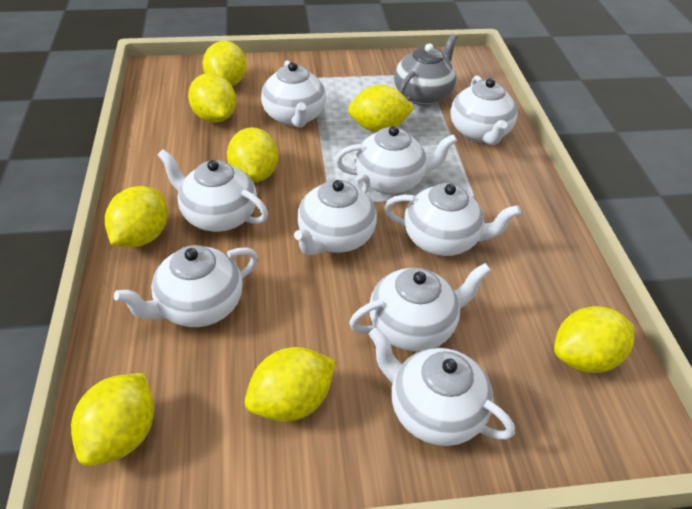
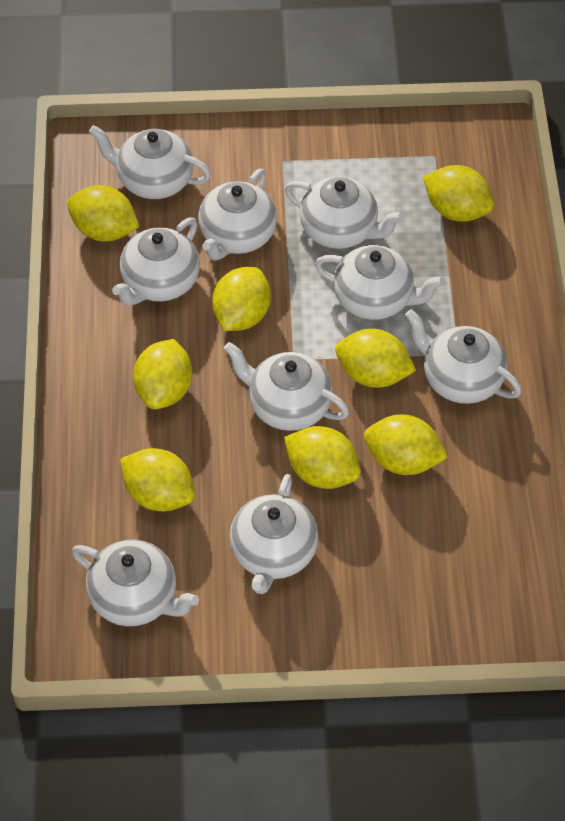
grey teapot: [394,34,458,106] = 1 -> none = 0

